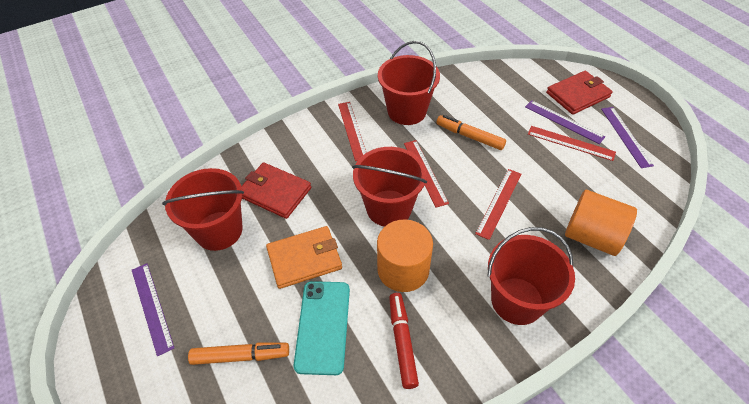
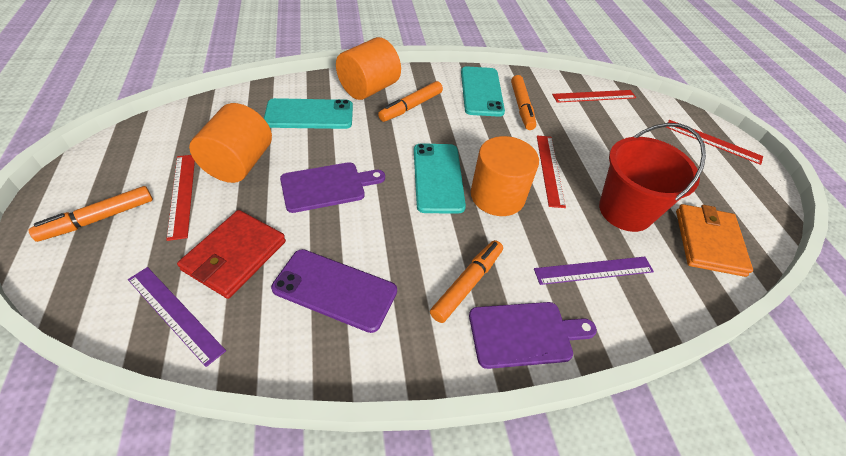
orange cylinder: [377,219,433,292] [565,190,637,256] = 2 -> [189,103,272,183] [336,37,401,100] [471,136,539,216] = 3
orange marker: [188,342,289,365] [436,115,506,150] = 2 -> [28,186,153,242] [378,81,443,122] [430,240,503,323] [511,75,536,130] = 4
purple cutting board: none = 0 -> [280,162,385,213] [469,302,597,369] = 2
purple phone: none = 0 -> [271,249,397,333] = 1
purple ruler: [132,263,174,356] [525,100,606,144] [601,107,654,168] = 3 -> [128,267,226,367] [534,257,654,285] = 2
red bucket: [162,168,244,251] [352,147,427,227] [378,41,440,125] [488,227,575,325] = 4 -> [599,123,706,232] = 1
red marker: [389,293,419,389] = 1 -> none = 0
red wallet: [242,162,311,219] [546,71,613,115] = 2 -> [177,210,286,299] = 1
turquoise phone: [294,281,350,375] = 1 -> [264,98,353,129] [414,143,466,214] [461,66,505,117] = 3

